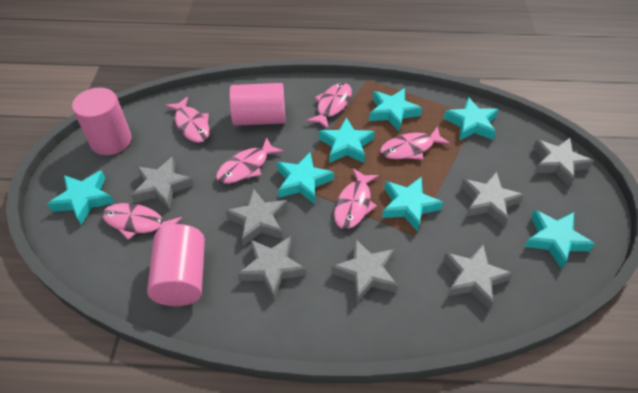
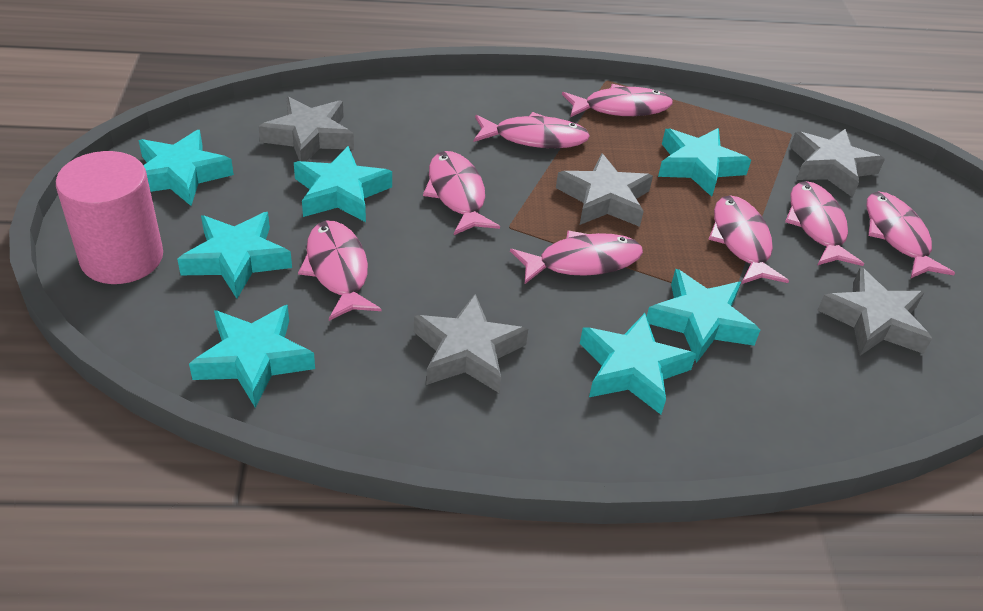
grey star: [131,157,194,209] [225,188,288,246] [238,236,306,300] [331,239,398,303] [443,244,513,310] [461,171,524,227] [533,138,594,187] = 7 -> [258,96,354,162] [414,294,528,393] [556,153,653,227] [790,129,885,198] [818,267,932,356] = 5
pink cylinder: [72,88,132,155] [147,224,205,306] [229,83,285,126] = 3 -> [56,151,163,284] = 1
pink fish: [102,203,183,240] [165,97,210,143] [216,137,284,184] [306,83,352,130] [334,168,379,229] [380,126,451,160] = 6 -> [298,221,381,321] [423,151,500,235] [474,112,590,148] [510,231,643,285] [562,84,673,118] [708,195,789,284] [785,181,864,266] [867,192,955,278] = 8

